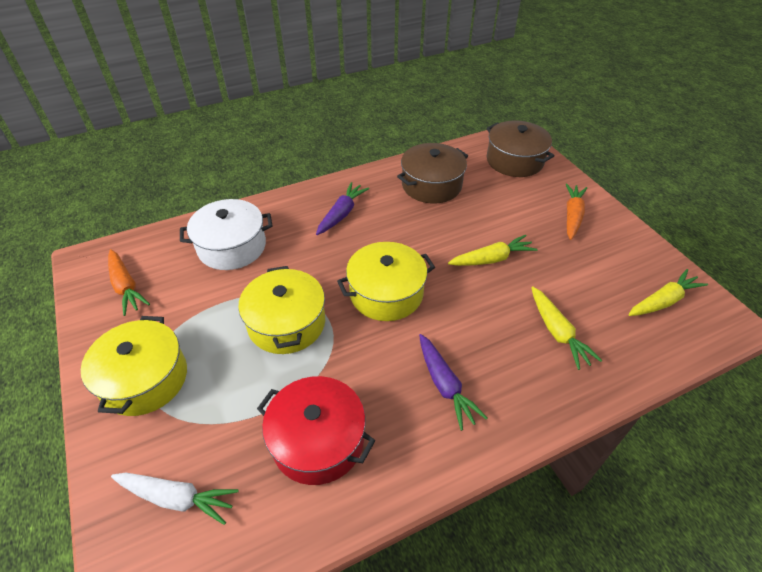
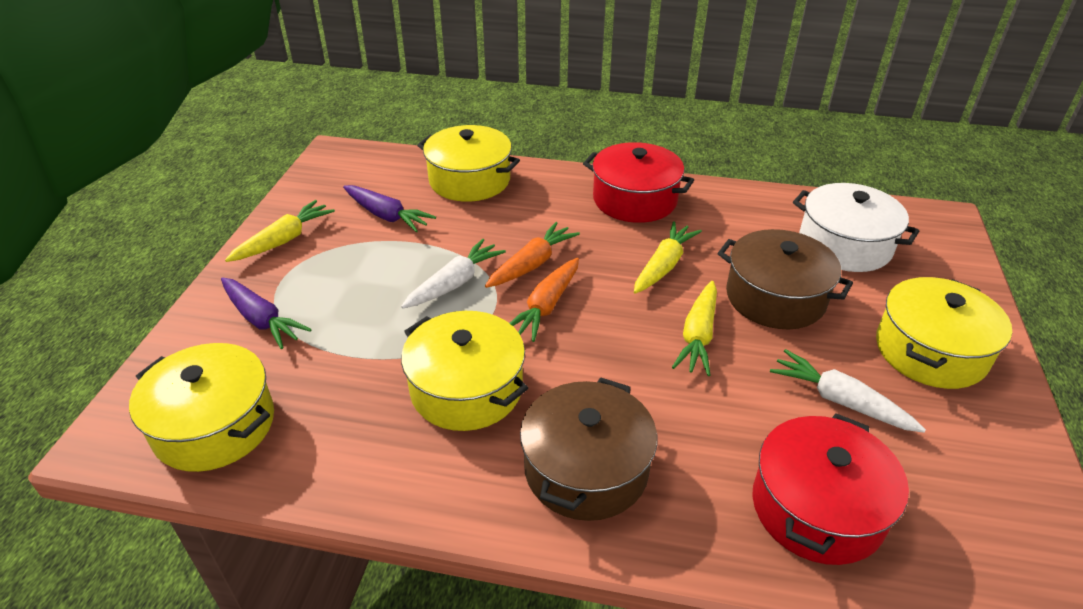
red pot: [257,376,375,485] = 1 -> [583,142,694,223] [752,413,909,565] = 2
white carrot: [111,473,239,525] = 1 -> [401,239,506,309] [770,349,926,433] = 2
yellow pot: [81,316,187,416] [238,266,325,354] [337,242,435,321] = 3 -> [129,343,274,472] [401,311,528,431] [417,125,520,202] [876,277,1012,389] = 4

